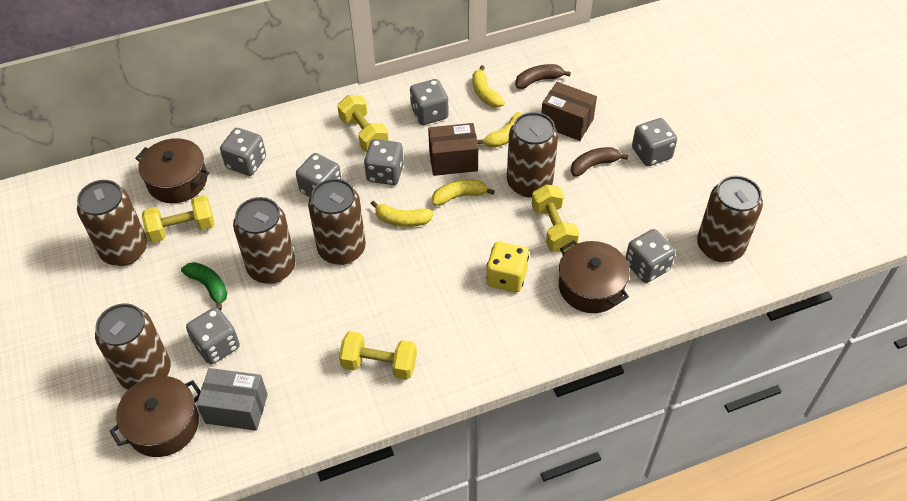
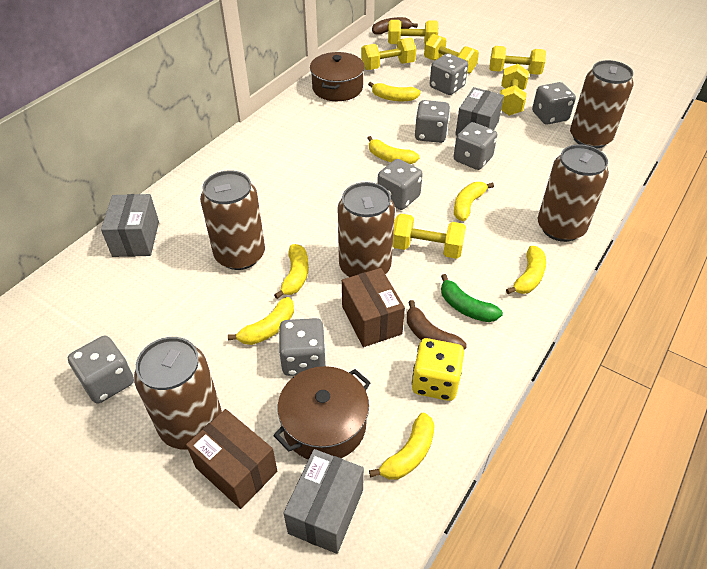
brown can: [77,180,147,266] [95,303,171,390] [233,197,296,284] [308,179,366,265] [507,112,558,197] [697,175,763,262] = 6 -> [134,337,222,449] [200,170,265,270] [338,182,395,277] [538,144,609,242] [570,60,634,149] = 5
brown pot: [109,376,201,457] [135,138,209,203] [559,240,630,313] = 3 -> [273,366,371,460] [310,52,365,101] = 2
grey box: [196,368,268,431] = 1 -> [101,194,159,257] [284,449,364,554] [455,87,504,136] = 3
yellow banana: [371,200,434,227] [432,179,495,206] [473,65,505,108] [477,112,522,148] = 4 -> [228,297,294,345] [274,244,309,299] [367,136,419,164] [368,82,421,101] [369,412,435,480] [454,182,494,221] [506,246,546,294] = 7
yellow dumbbell: [142,195,215,243] [337,95,389,152] [339,331,417,380] [532,184,579,252] = 4 -> [361,37,416,70] [388,20,438,44] [393,214,466,259] [424,34,479,74] [489,46,546,75] [500,64,529,116] = 6

